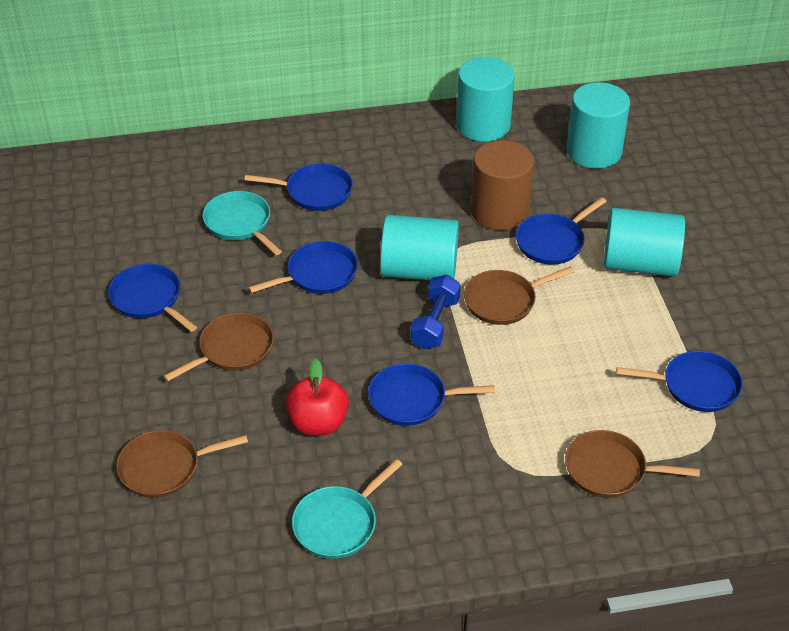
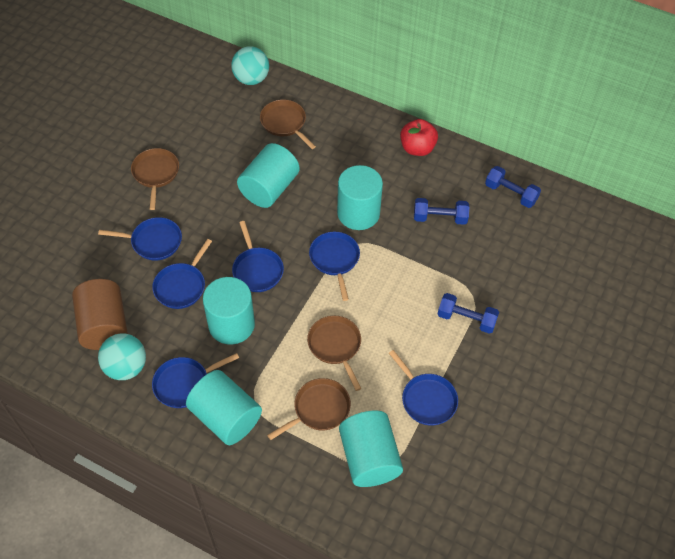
blue dumbbell: [410,275,460,349] = 1 -> [414,198,469,225] [438,293,499,334] [485,166,541,208] = 3
turquoise ball: none = 0 -> [98,333,146,380] [231,46,269,85] = 2
turquoise cylinder: [380,215,459,280] [456,57,515,142] [566,82,630,169] [604,208,685,277] = 4 -> [186,370,262,445] [203,277,255,345] [237,143,300,208] [337,165,383,230] [339,411,403,487] = 5
turquoise pan: [203,191,282,255] [292,459,403,559] = 2 -> none = 0

